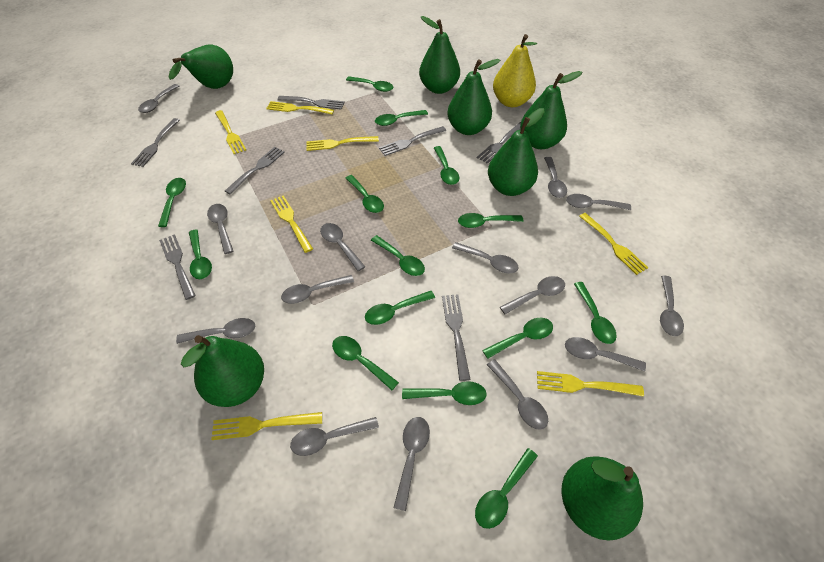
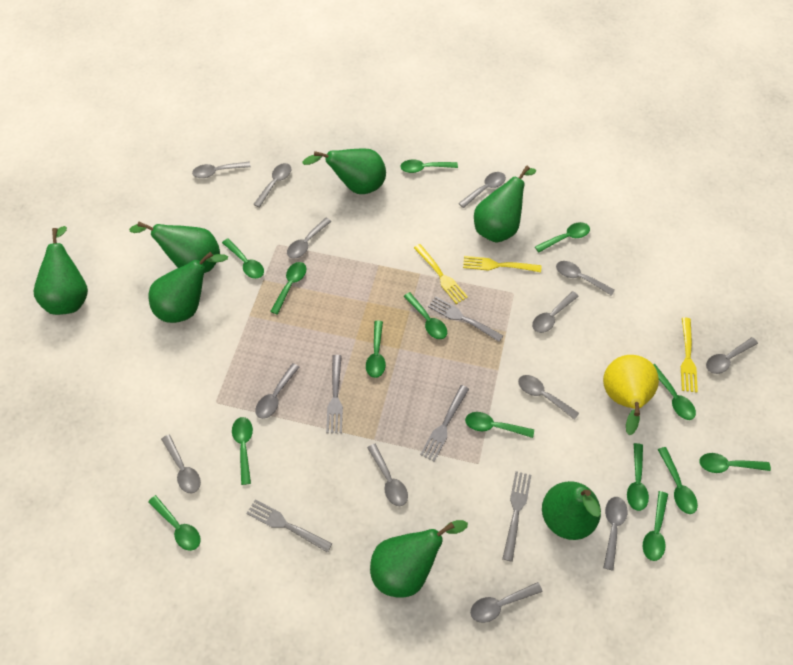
grey fork: [131,118,180,167] [159,234,196,300] [225,147,285,195] [278,96,345,110] [379,126,446,156] [442,294,471,381] [477,122,521,164] = 7 -> [246,499,332,553] [326,355,343,433] [420,385,469,462] [428,296,503,342] [502,471,531,562] = 5
grey spoon: [138,84,179,113] [176,318,255,344] [207,204,233,254] [281,275,354,304] [290,417,379,456] [320,223,365,271] [393,417,430,511] [452,242,519,273] [487,359,548,430] [500,276,565,314] [544,157,567,198] [565,337,646,372] [566,194,631,210] [660,276,684,336] = 14 -> [161,435,201,493] [192,161,251,178] [253,163,291,208] [255,363,299,419] [287,218,332,259] [367,444,408,506] [458,172,506,208] [470,582,543,623] [518,375,579,420] [532,291,579,333] [556,261,615,296] [603,497,627,571] [706,337,758,374] = 13
yellow fork: [211,412,322,440] [215,110,246,154] [266,101,334,114] [270,195,313,253] [306,136,379,151] [537,371,644,397] [579,213,648,275] = 7 -> [414,244,468,304] [463,256,541,272] [681,318,698,392] = 3

